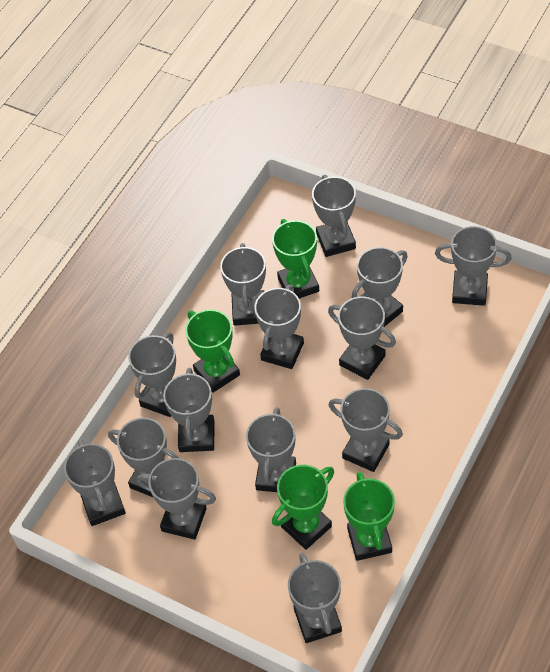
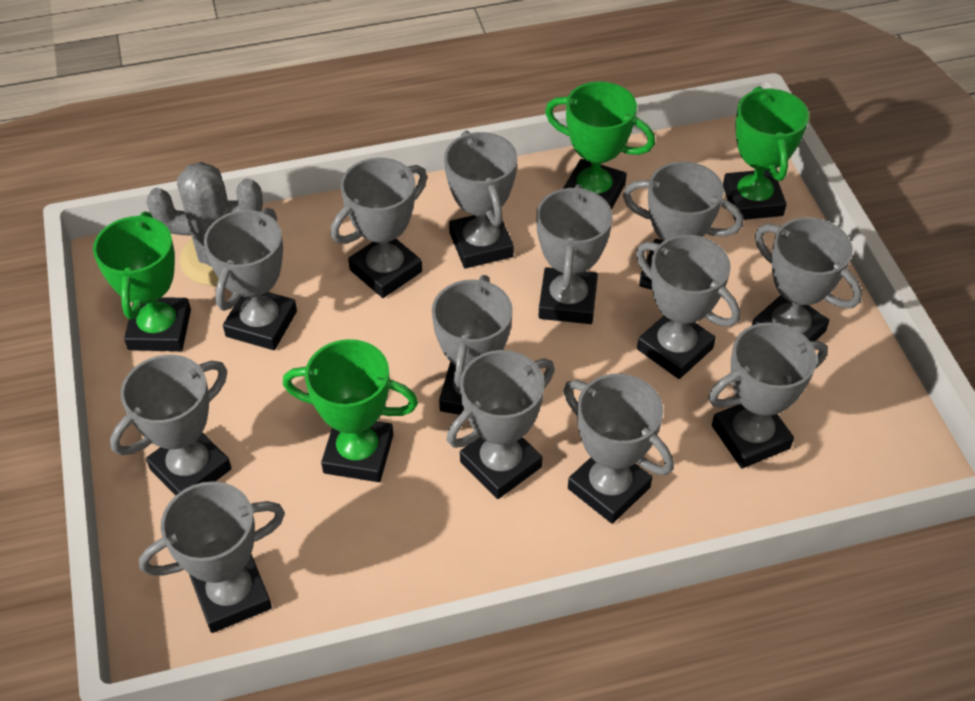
grey cactus: none = 0 -> [146,162,263,286] = 1
grey trophy: [64,439,126,526] [108,418,179,497] [128,332,176,417] [137,458,216,540] [163,368,214,452] [220,243,266,326] [246,407,296,492] [254,285,304,369] [288,553,342,643] [312,175,356,257] [328,297,396,380] [329,388,403,472] [352,247,408,327] [435,226,512,306] = 14 -> [110,355,232,495] [139,481,285,633] [204,208,297,350] [331,158,427,298] [432,275,513,415] [444,131,517,269] [447,350,555,499] [537,184,613,324] [563,374,674,524] [623,161,743,290] [636,235,740,379] [708,322,828,468] [752,217,862,341] = 13

